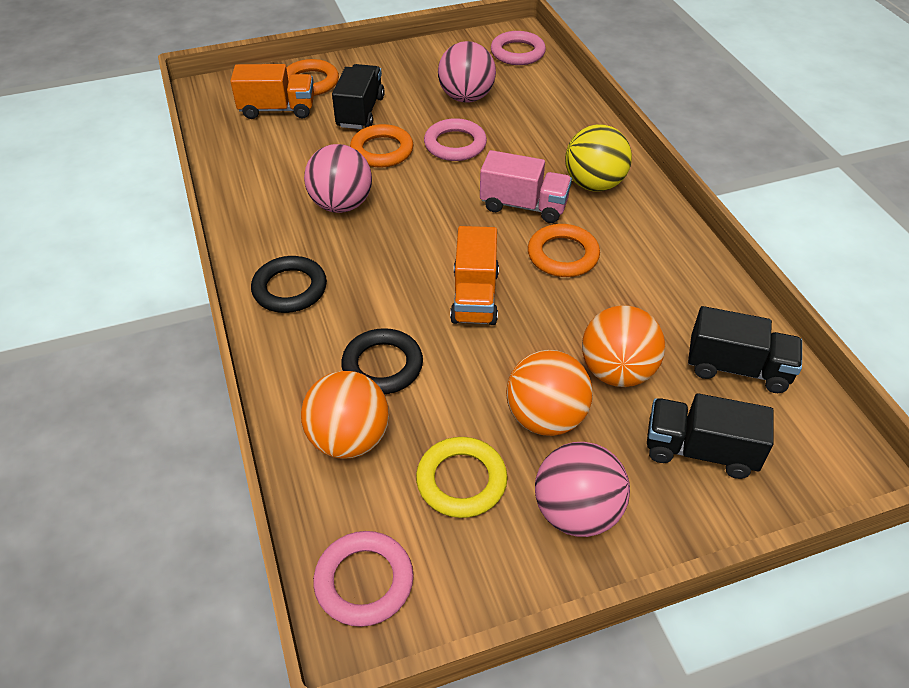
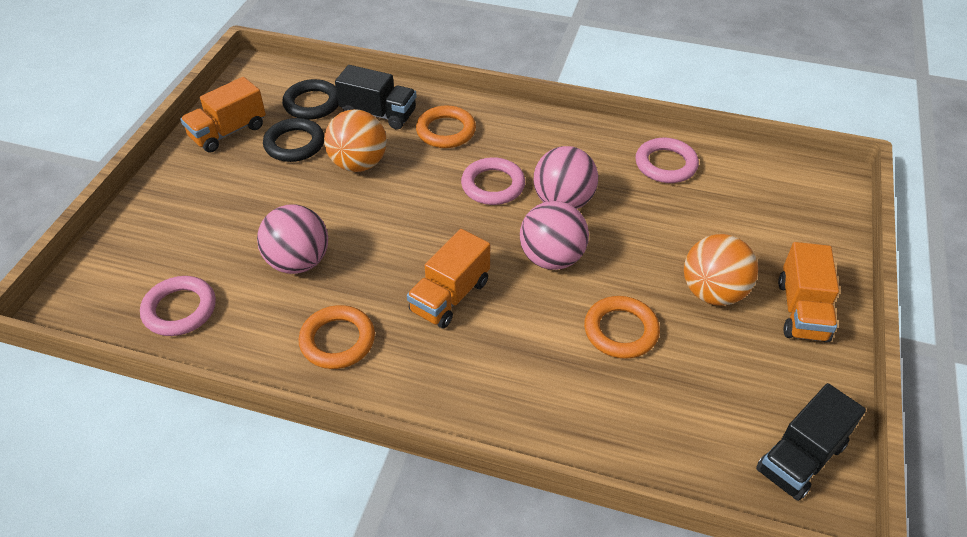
black truck: [332,64,385,129] [647,393,774,479] [688,306,802,393] = 3 -> [335,65,417,130] [756,383,866,501] = 2
orange ball: [301,371,389,459] [506,350,593,436] [582,305,665,387] = 3 -> [324,109,387,172] [684,234,758,306] = 2
orange truck: [230,64,314,119] [450,226,499,325] = 2 -> [180,77,266,152] [407,229,490,329] [778,242,839,343] = 3
pink truck: [480,150,572,223] = 1 -> none = 0
yellow ball: [565,124,632,191] = 1 -> none = 0
yellow ring: [416,437,508,518] = 1 -> none = 0

